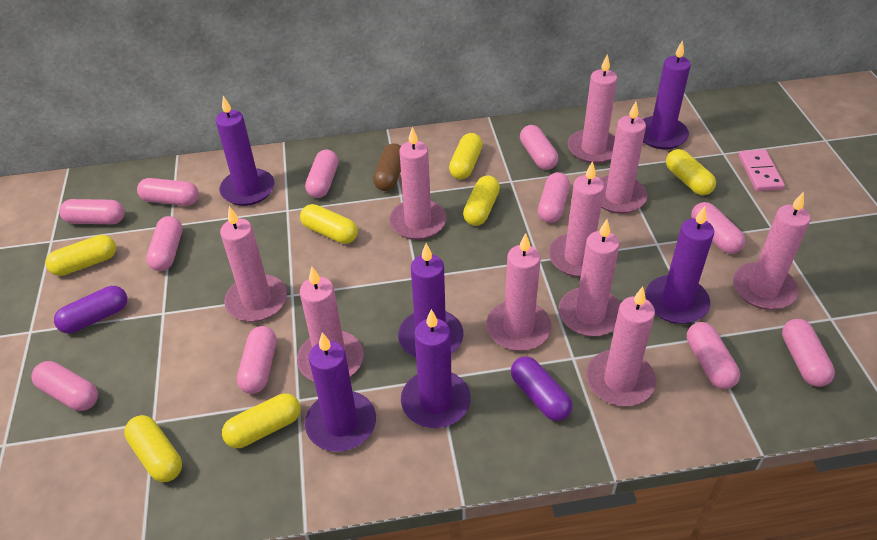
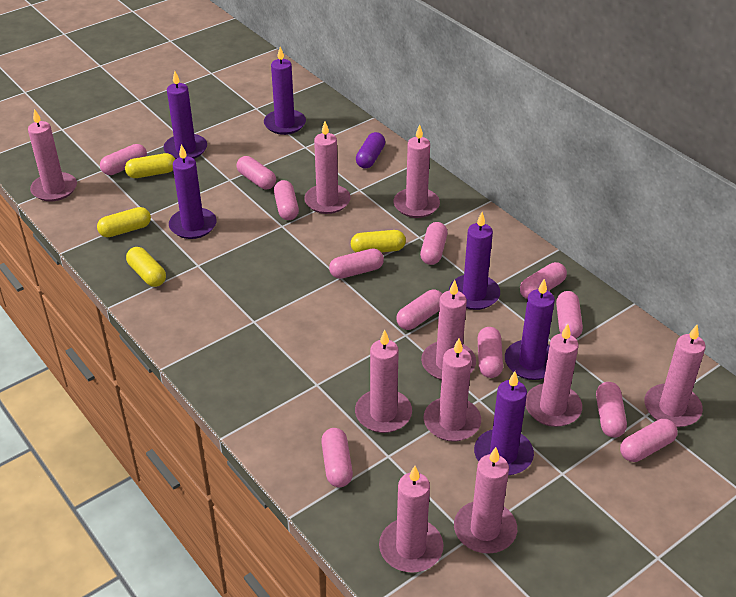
brown capsule: [373,143,401,191] = 1 -> none = 0
pink capsule: [31,361,98,411] [59,199,125,224] [137,178,199,206] [146,216,182,271] [237,326,276,394] [305,150,338,198] [520,125,558,170] [538,172,570,223] [687,322,740,389] [691,202,745,254] [782,319,835,387] = 11 -> [100,144,147,175] [237,156,276,189] [274,180,299,220] [321,428,353,487] [329,248,384,279] [397,290,442,330] [420,222,447,265] [477,327,503,378] [520,262,567,299] [556,291,583,338] [596,382,627,438] [620,419,678,462] = 12
pink domino: [738,149,785,191] = 1 -> none = 0
purple capsule: [54,286,127,333] [511,356,573,421] = 2 -> [356,132,385,169] = 1
yellow capsule: [45,235,116,276] [124,415,182,482] [222,393,301,448] [300,204,358,244] [449,133,483,179] [463,175,500,226] [666,149,716,195] = 7 -> [97,207,151,237] [125,153,175,178] [126,247,166,287] [351,230,406,252] = 4

